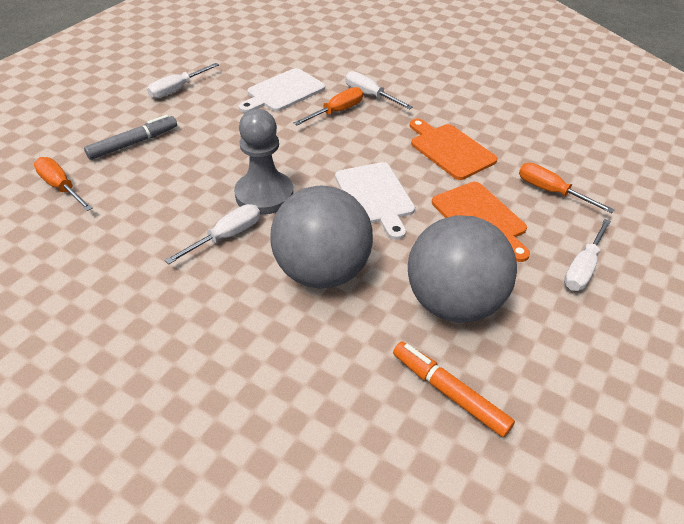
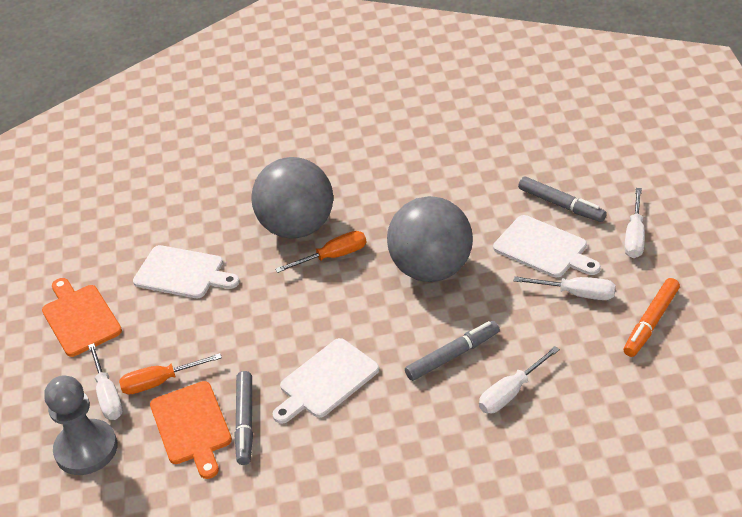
grey marker: [84,115,177,160] = 1 -> [234,371,253,465] [405,321,500,381] [518,177,607,222] = 3
orange screwdriver: [34,157,93,211] [294,87,363,125] [519,163,615,214] = 3 -> [119,353,222,394] [275,231,367,273] = 2
white cutting board: [239,68,325,113] [335,162,415,240] = 2 -> [133,245,240,298] [272,338,379,424] [493,215,601,277] = 3

